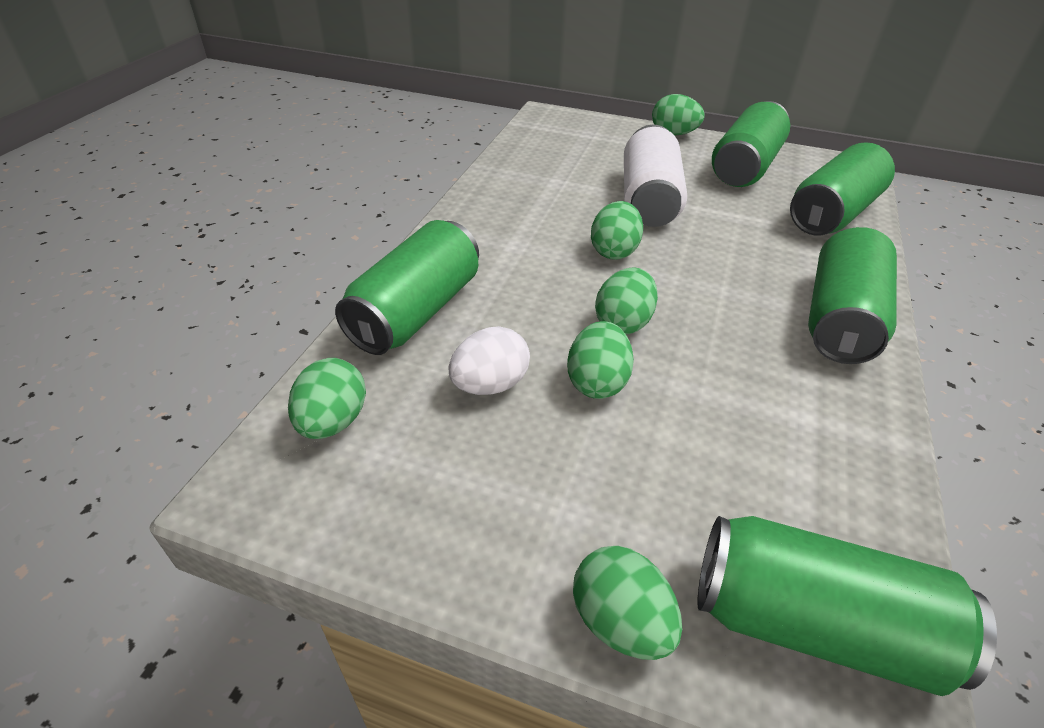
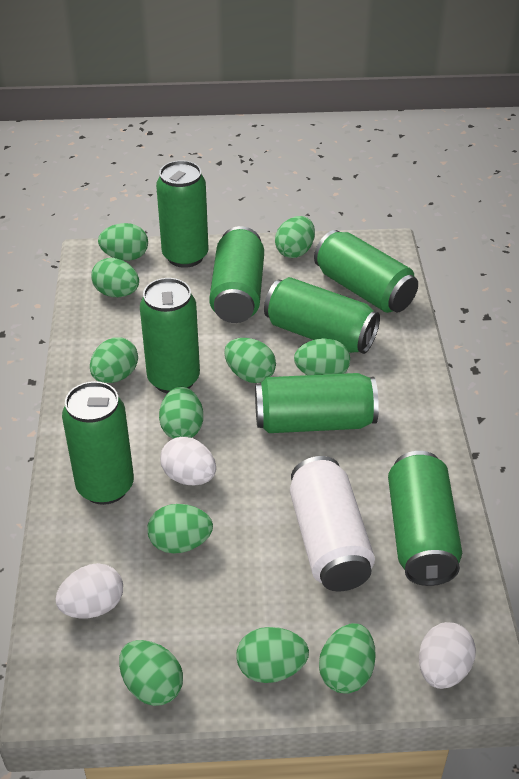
green can: [335,220,479,355] [697,516,997,696] [712,101,790,187] [790,142,895,236] [808,227,897,364] = 5 -> [62,381,134,505] [140,278,200,394] [156,160,208,268] [209,226,264,323] [255,373,379,433] [264,277,380,354] [314,230,418,313] [388,451,462,586] = 8
green egg: [288,358,366,439] [567,321,634,399] [573,546,682,660] [591,201,643,260] [595,267,658,335] [652,94,705,135] = 6 -> [90,337,138,383] [91,258,139,297] [98,223,148,261] [119,640,183,706] [147,504,213,554] [159,387,203,439] [224,338,276,383] [236,627,309,683] [275,216,315,258] [294,338,350,375] [319,623,376,694] = 11
white egg: [449,326,530,395] = 1 -> [55,563,123,618] [160,437,216,485] [419,622,476,689] = 3

